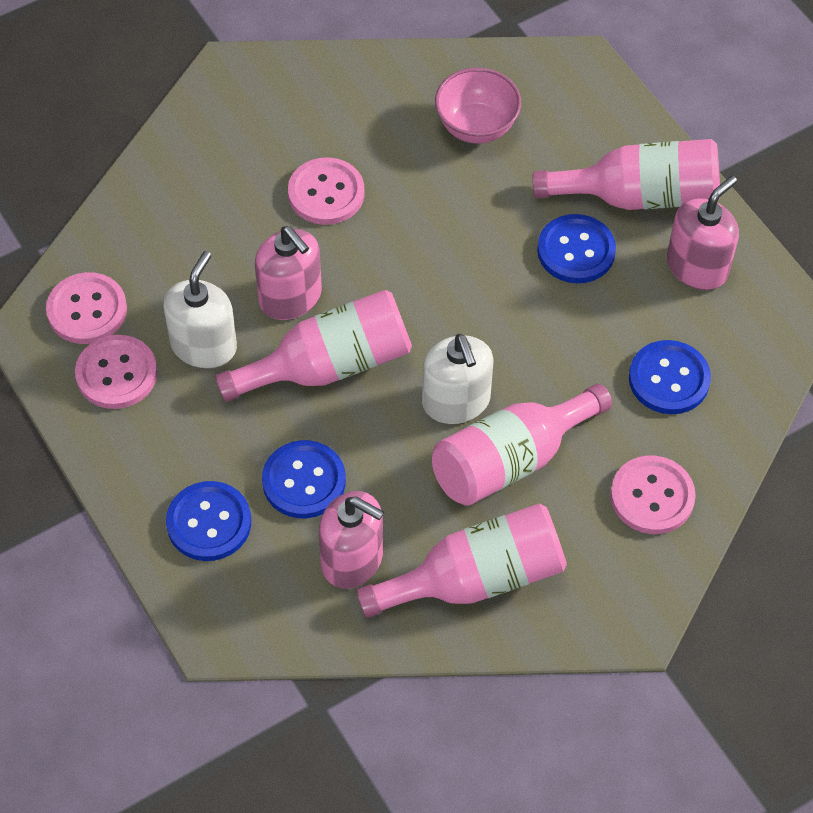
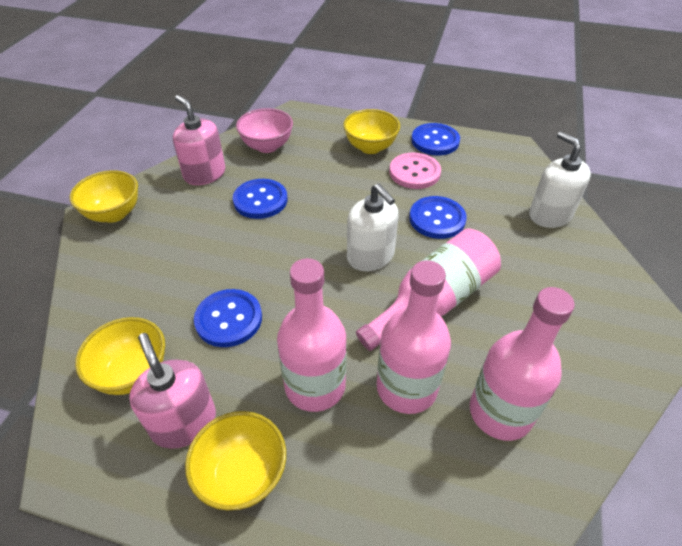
pink button: [46,272,127,344] [75,335,157,409] [288,157,365,225] [610,456,696,534] = 4 -> [389,152,441,189] = 1
pink soap dispenser: [255,226,322,320] [319,491,384,589] [667,176,739,290] = 3 -> [129,333,216,449] [173,95,225,185] = 2
yellow bowl: none = 0 -> [70,170,138,223] [75,317,165,395] [185,411,286,510] [343,109,400,154] = 4

